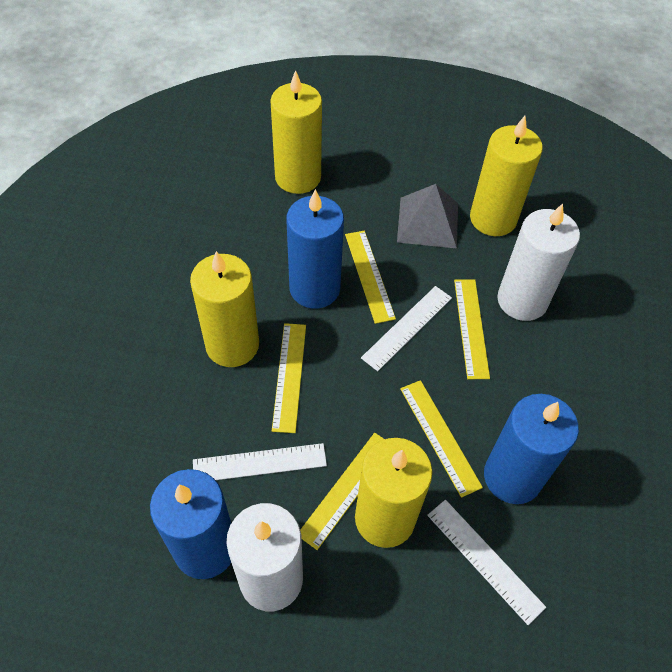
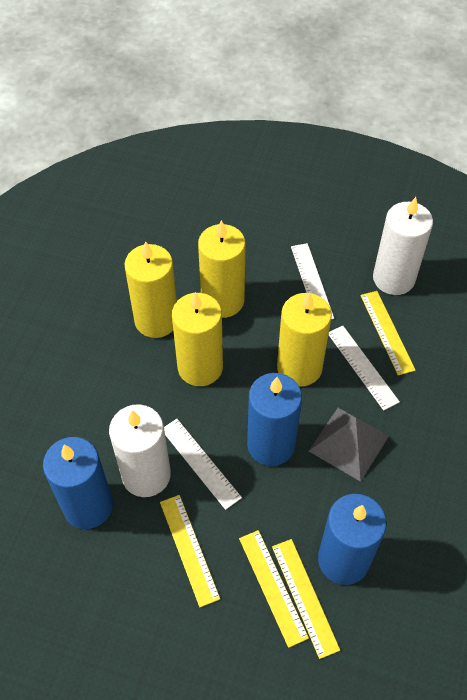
yellow ruler: [272,323,306,433] [300,433,385,550] [345,231,396,324] [400,380,483,498] [454,279,490,379] = 5 -> [160,495,220,607] [239,530,309,648] [272,539,340,659] [360,291,416,375] = 4

